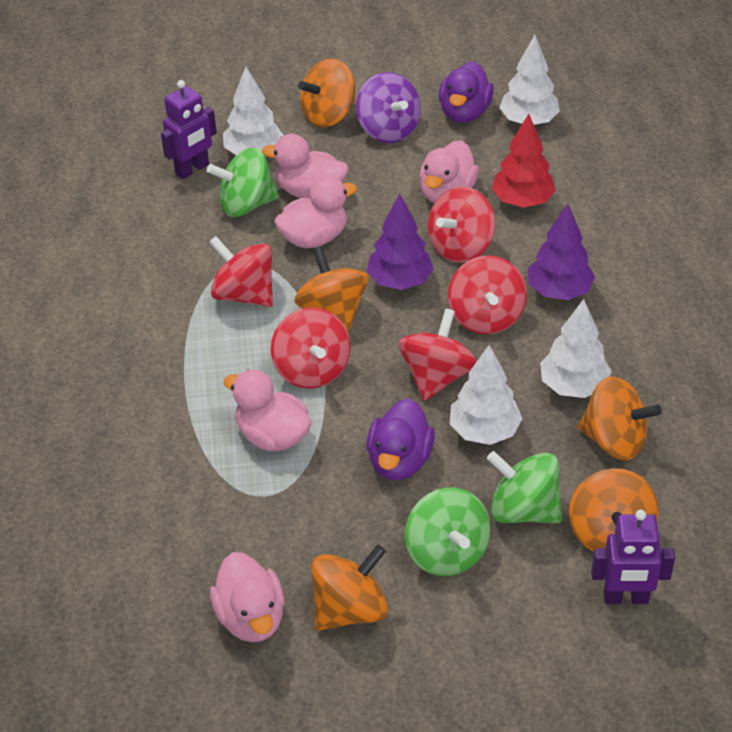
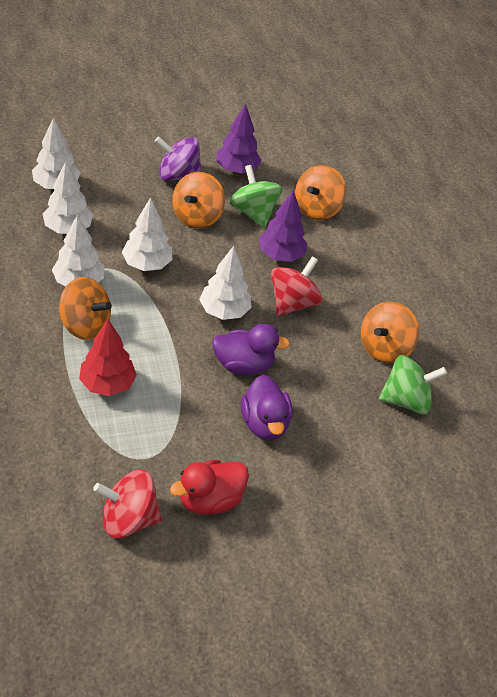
green spinning top: [207,147,279,217] [405,487,491,576] [487,451,562,523] = 3 -> [229,165,283,228] [379,355,447,414] = 2
orange spinning top: [294,246,369,332] [298,58,355,127] [311,544,388,631] [569,468,659,552] [577,377,662,461] = 5 -> [59,277,112,340] [172,172,225,228] [295,165,346,220] [361,302,419,363] = 4
pink duck: [210,552,285,642] [223,370,311,451] [262,134,348,198] [274,176,357,248] [419,140,479,203] = 5 -> none = 0
purple robot: [161,80,217,179] [591,509,675,604] = 2 -> none = 0
red duck: none = 0 -> [170,460,249,515] = 1
red spinning top: [209,236,273,307] [271,307,351,389] [398,308,477,401] [428,187,495,263] [448,255,527,334] = 5 -> [93,470,162,538] [271,256,323,316] = 2
white tree: [223,67,284,155] [450,345,523,445] [499,35,560,125] [540,299,612,398] = 4 -> [32,117,81,189] [43,161,93,234] [52,215,104,286] [122,197,173,271] [199,246,252,320] = 5

